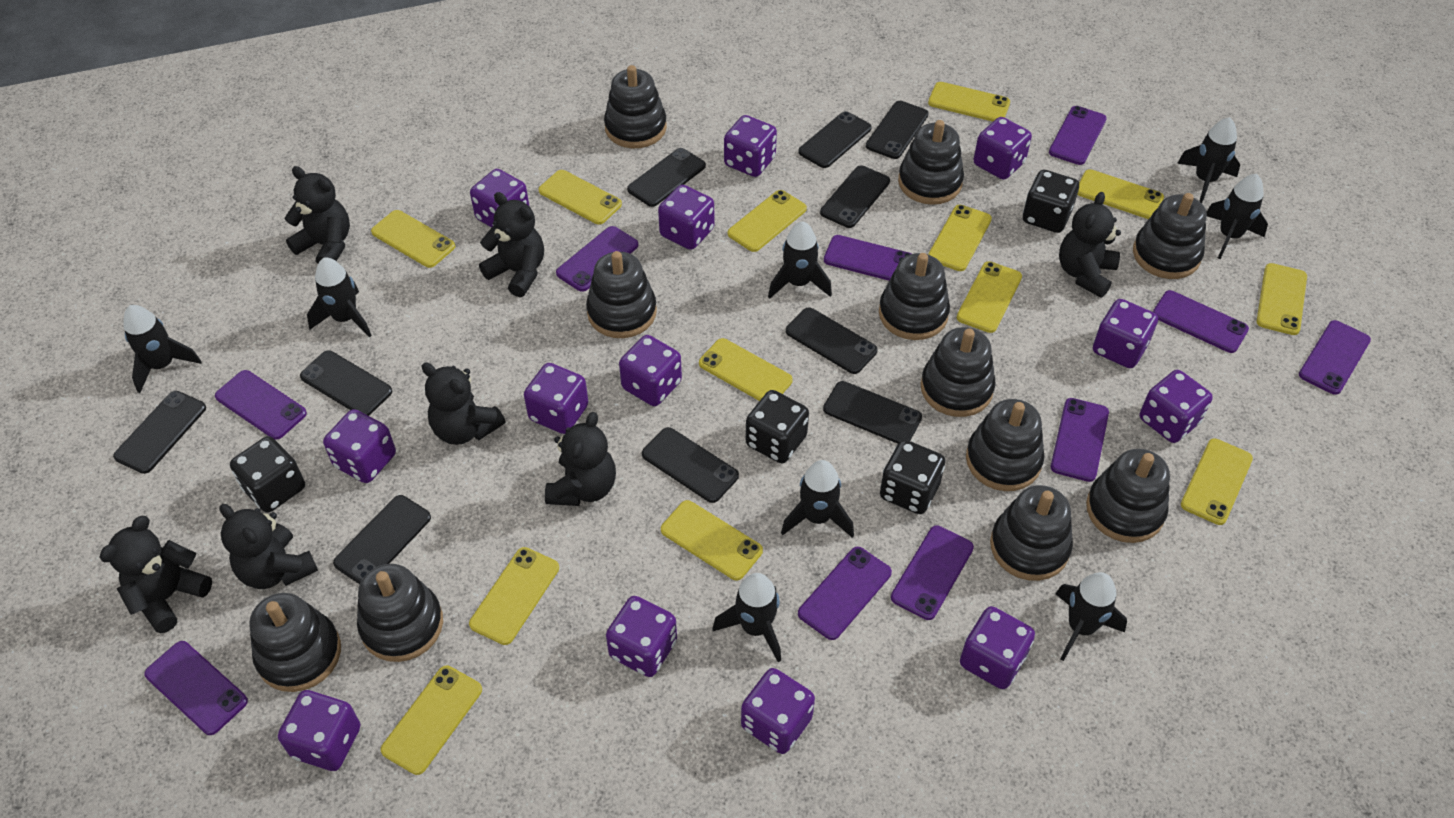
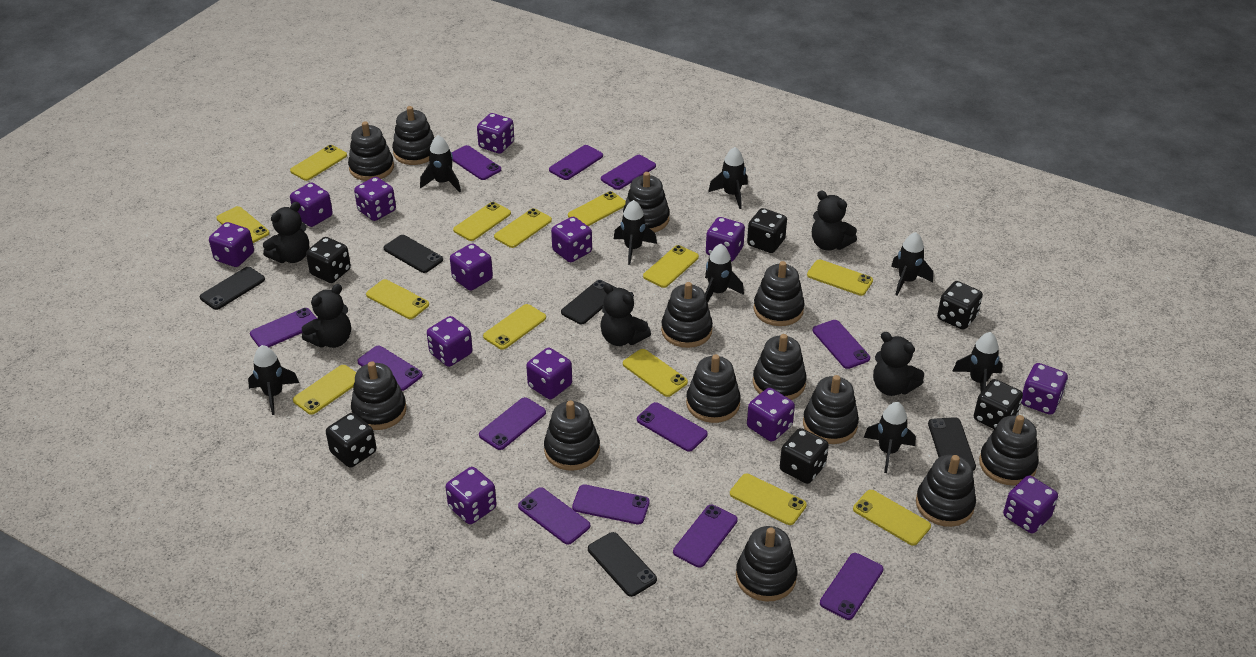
black dice: [230,436,305,513] [746,390,809,463] [880,440,945,514] [1023,170,1079,233] = 4 -> [306,237,351,283] [326,413,376,468] [747,208,787,253] [780,428,829,484] [937,281,983,330] [974,379,1023,429] = 6
black phone: [113,391,206,474] [300,350,392,416] [333,495,431,584] [627,148,706,207] [642,427,739,503] [786,307,878,374] [798,111,872,168] [820,165,890,228] [823,381,922,444] [866,101,929,159] = 10 -> [200,267,265,310] [384,235,443,273] [561,280,616,324] [588,532,657,597] [928,417,976,471] = 5
black stacking toy: [249,593,341,692] [357,564,443,662] [586,251,657,338] [604,65,667,148] [879,253,950,340] [898,120,964,205] [921,327,996,417] [966,399,1045,491] [990,485,1073,581] [1086,449,1170,543] [1133,193,1207,279] = 11 -> [348,121,394,181] [351,361,407,430] [392,106,434,165] [544,401,600,471] [623,172,670,232] [661,282,713,348] [686,354,741,423] [736,526,797,602] [753,334,807,400] [754,261,805,326] [803,375,859,444] [916,455,976,527] [979,415,1038,486] = 13
black teddy bear: [99,516,212,634] [219,504,318,589] [284,166,350,264] [422,363,506,445] [479,192,544,297] [545,412,616,506] [1059,192,1121,298] = 7 -> [263,202,309,263] [302,284,351,348] [600,283,651,346] [812,190,857,251] [873,332,924,396] = 5
purple phone: [144,641,248,735] [215,370,307,439] [556,226,638,292] [798,547,892,640] [824,235,911,281] [891,525,974,620] [1049,106,1107,165] [1051,398,1109,482] [1153,290,1249,353] [1299,320,1371,395] = 10 -> [250,308,317,347] [357,346,423,391] [452,145,501,180] [479,397,546,450] [518,487,590,545] [549,145,603,180] [572,484,650,524] [601,155,656,190] [637,402,708,452] [673,505,738,568] [812,320,870,369] [820,553,883,620] = 12

